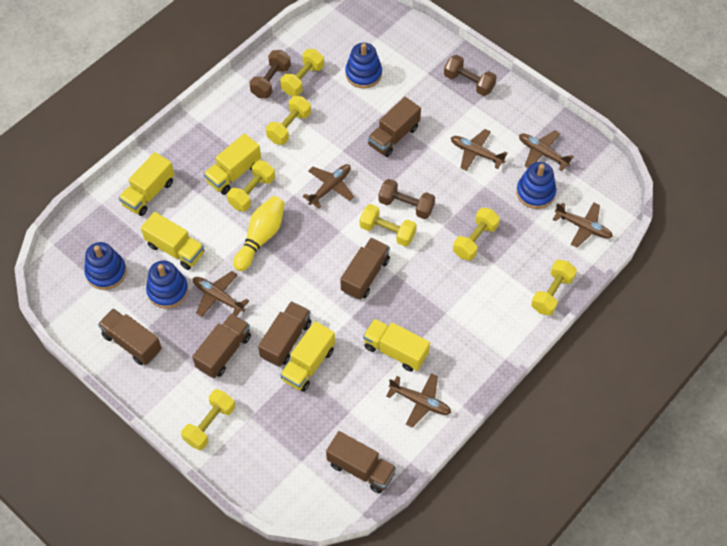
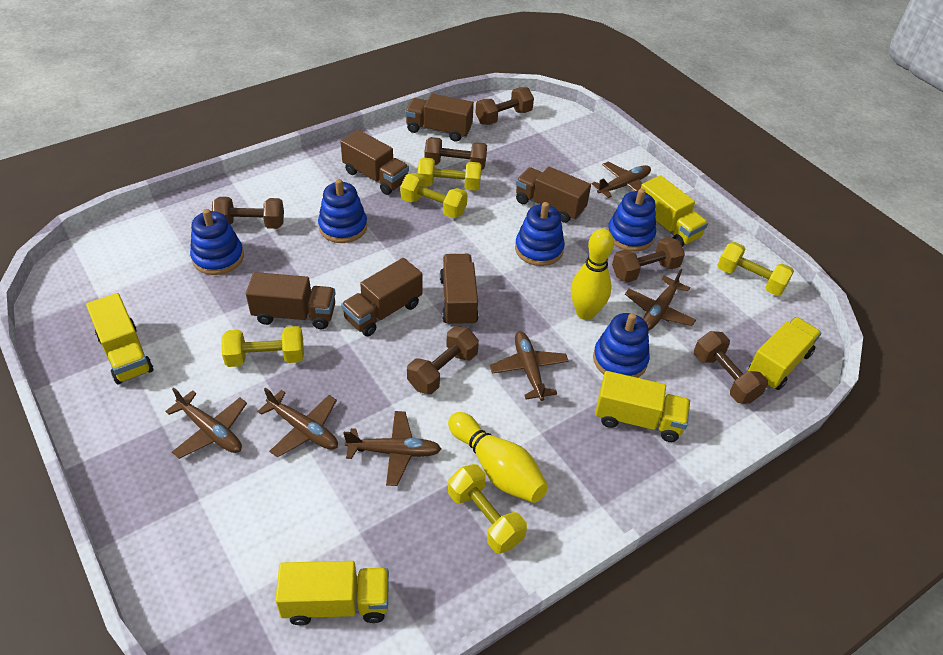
blue stacking toy: [84,242,127,290] [146,261,188,309] [345,43,382,89] [516,162,556,209] = 4 -> [190,209,244,275] [318,179,367,243] [515,202,565,266] [593,313,650,378] [607,188,656,252] = 5
brown dumbbell: [249,50,291,98] [379,179,435,219] [444,55,497,96] = 3 -> [212,197,284,229] [407,326,479,394] [424,137,487,170] [476,87,534,125] [612,237,685,282] [694,331,768,404] = 6
yellow bowling pin: [233,196,285,271] = 1 -> [448,412,548,503] [571,229,614,320] = 2
yellow dumbbell: [181,389,235,450] [227,160,275,212] [266,96,311,145] [280,49,324,96] [360,204,417,247] [453,208,500,261] [531,260,577,316] = 7 -> [222,326,304,367] [400,173,468,218] [418,158,482,191] [448,464,527,554] [717,242,794,296] = 5

